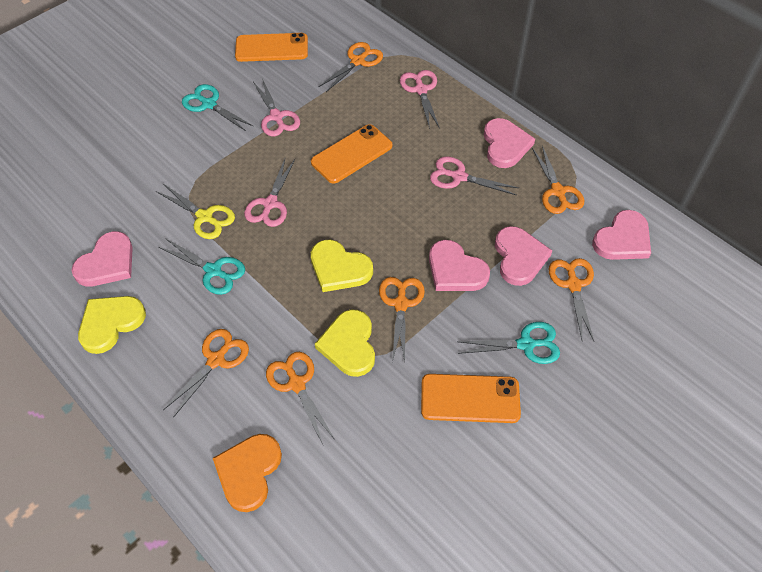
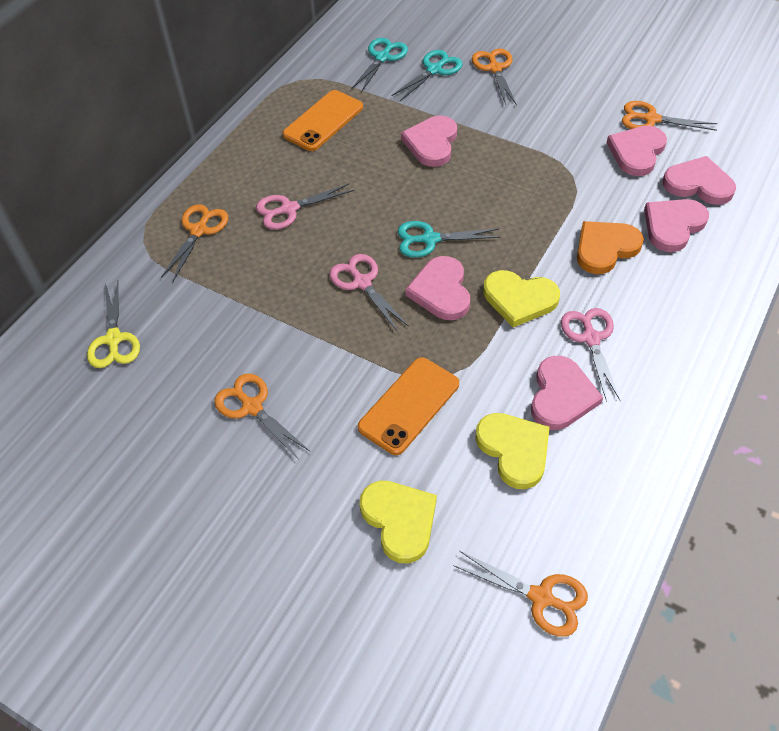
orange phone: [235,33,308,62] [311,124,392,184] [421,374,521,423] = 3 -> [283,90,363,151] [358,357,459,455] = 2
orange scissors: [163,329,249,418] [266,352,334,444] [318,42,383,92] [379,277,425,362] [532,146,584,214] [549,258,594,341] = 6 -> [161,204,228,281] [214,374,311,460] [453,551,588,637] [472,49,517,105] [622,101,717,131] = 5
pink heart: [72,231,133,287] [429,240,490,291] [484,118,535,168] [495,226,552,286] [592,210,651,260] = 5 -> [401,116,457,167] [405,256,470,320] [531,356,603,430] [606,126,667,176] [644,199,709,252] [663,156,736,205] = 6
pink scissors: [244,159,295,227] [253,78,300,136] [400,70,440,129] [430,156,519,195] = 4 -> [256,183,354,230] [329,254,409,332] [561,308,621,402] = 3

